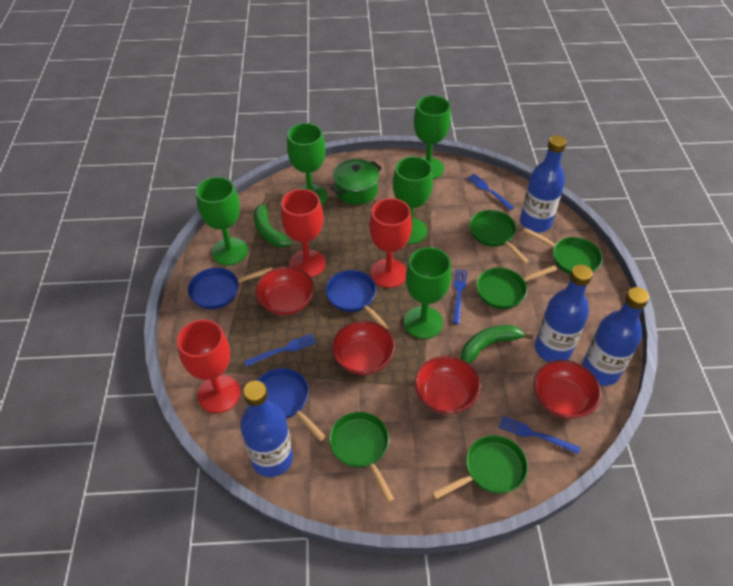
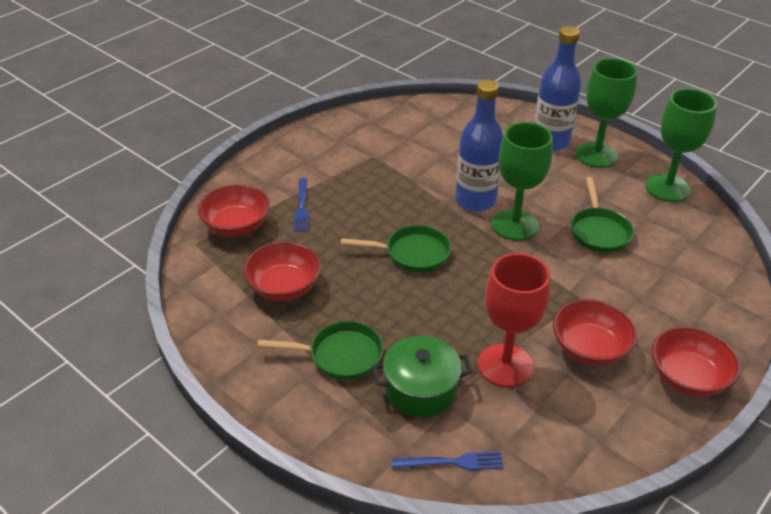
blue bottle: [240,381,293,477] [520,135,567,232] [535,265,593,362] [582,287,649,386] = 4 -> [455,80,503,212] [534,26,581,151] = 2
blue fork: [244,333,316,367] [452,269,467,324] [467,173,515,210] [499,416,581,455] = 4 -> [293,178,309,232] [391,452,503,470] = 2
blue pan: [188,267,272,309] [257,368,326,441] [326,270,389,330] = 3 -> none = 0
green banana: [254,199,292,247] [461,325,533,364] = 2 -> none = 0
green goblet: [196,177,248,265] [287,123,328,206] [393,156,433,244] [404,247,451,339] [414,95,451,179] = 5 -> [492,122,553,241] [575,58,637,168] [645,88,717,202] = 3
green pan: [329,412,395,503] [432,435,528,500] [469,210,530,264] [476,265,557,309] [523,228,603,275] = 5 -> [257,321,383,380] [341,225,451,272] [571,177,634,253] = 3
red goblet: [177,319,241,413] [281,189,326,278] [369,198,412,288] = 3 -> [478,253,550,387] = 1

